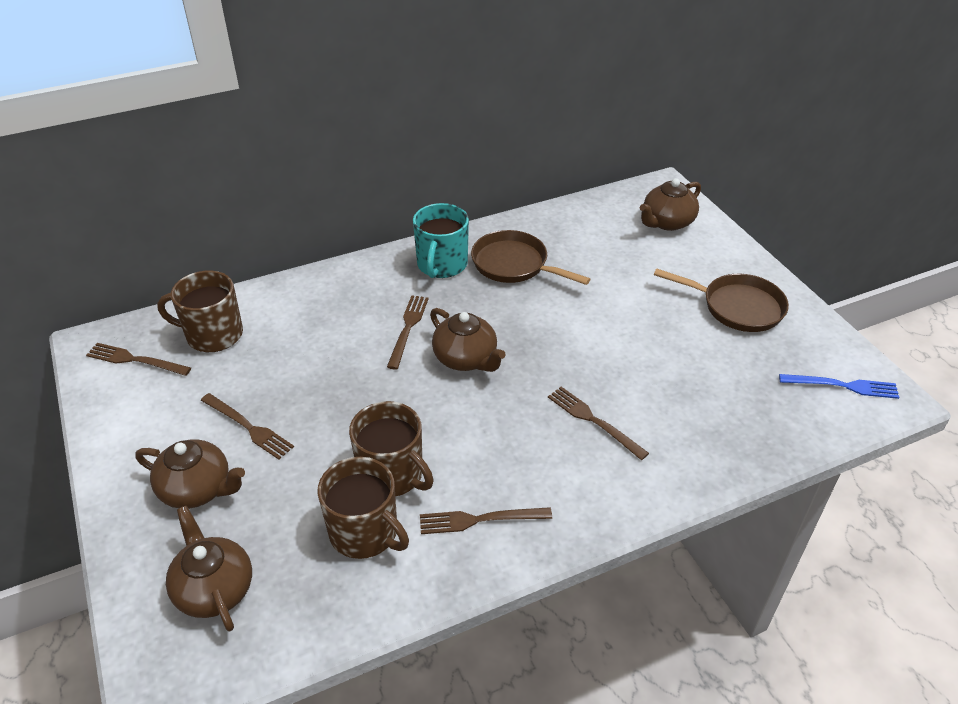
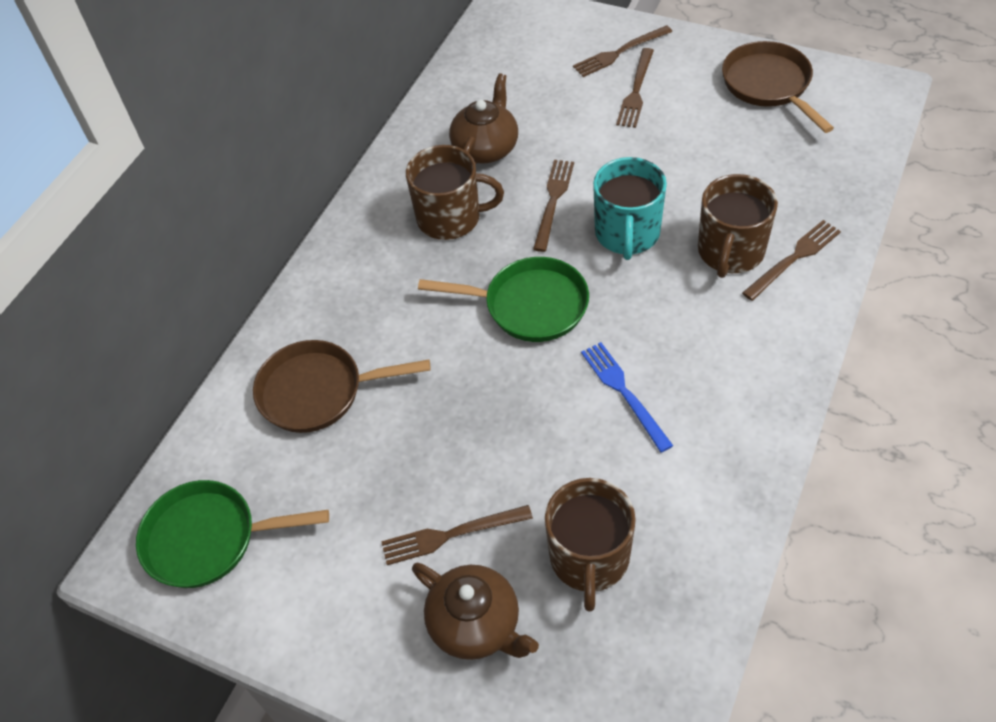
brown teapot: [135,439,245,509] [166,506,252,631] [430,308,506,372] [640,178,701,231] = 4 -> [412,563,539,660] [449,73,518,165] = 2
green pan: none = 0 -> [136,480,329,588] [418,257,589,342] = 2

